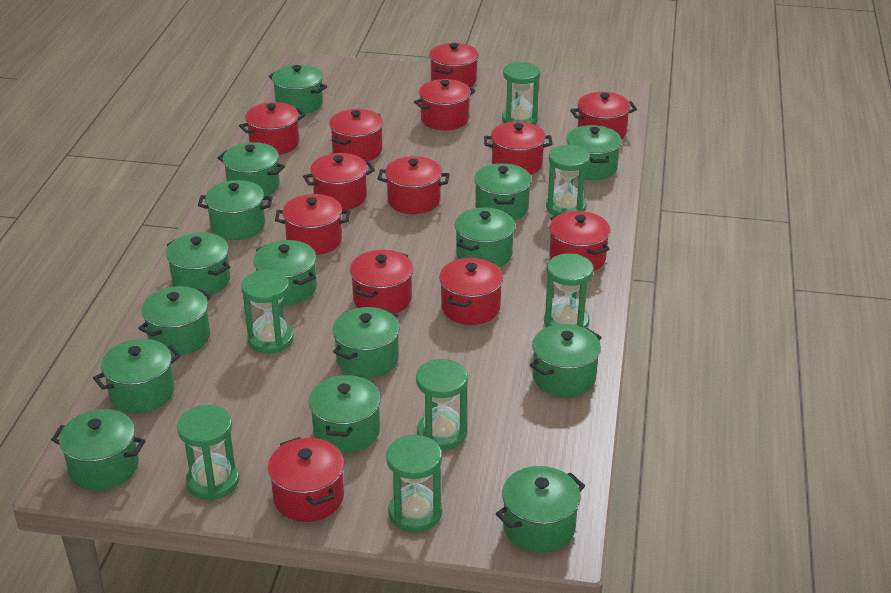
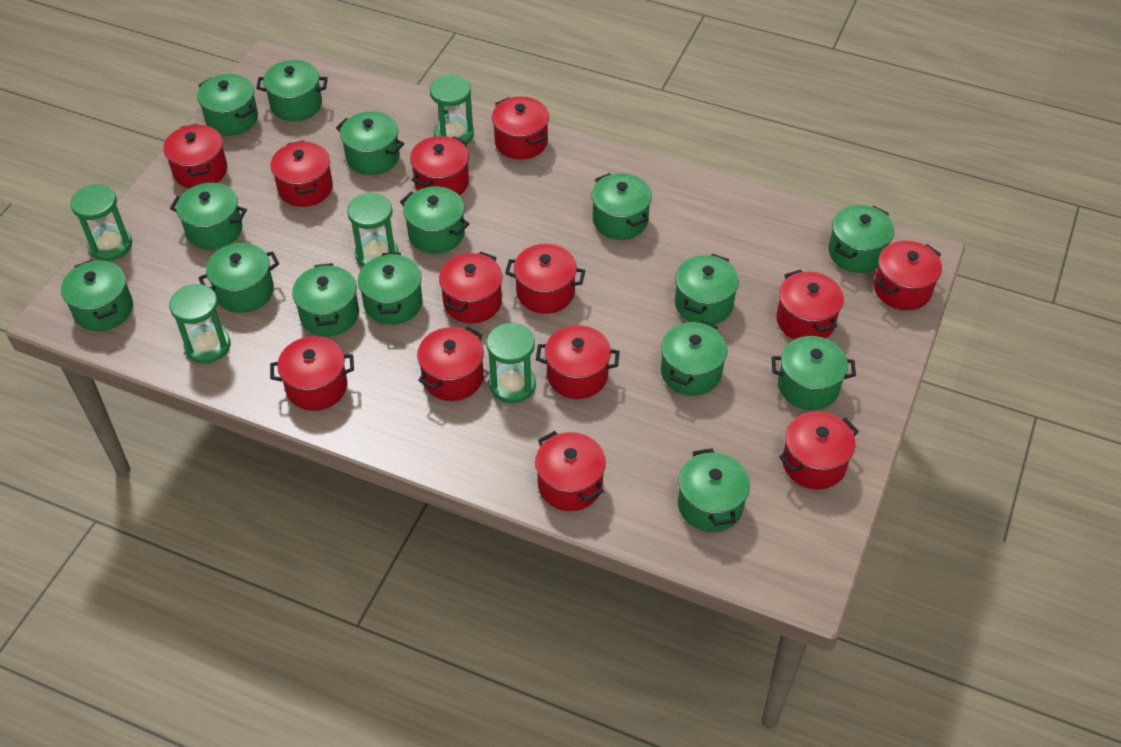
green hourglass: [177,405,239,500] [241,270,294,354] [386,435,442,532] [416,359,468,450] [502,62,540,125] [544,253,594,329] [546,145,590,216] = 7 -> [70,184,132,261] [169,284,230,364] [347,193,398,267] [430,75,474,144] [487,322,536,403] = 5

